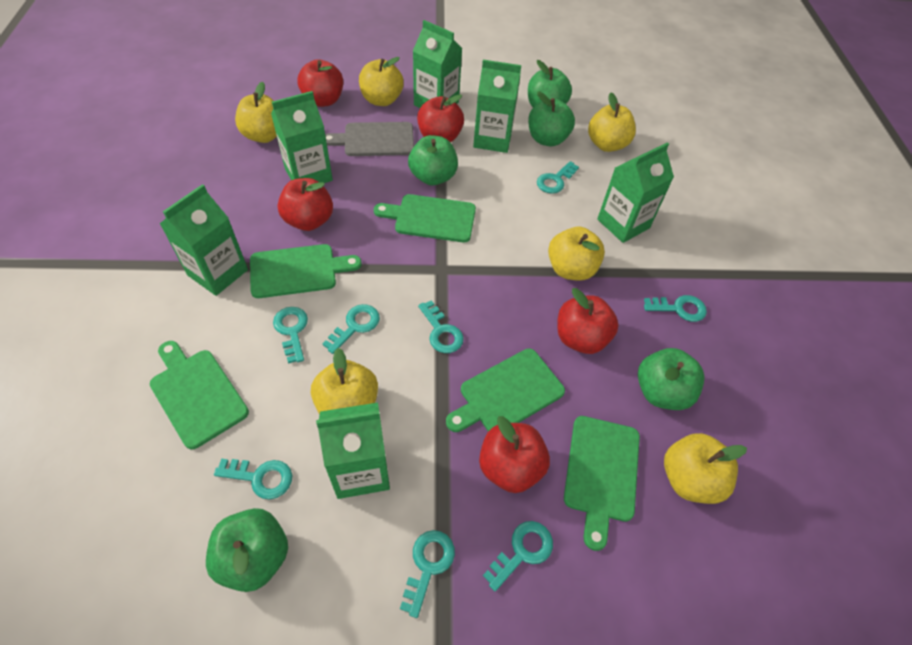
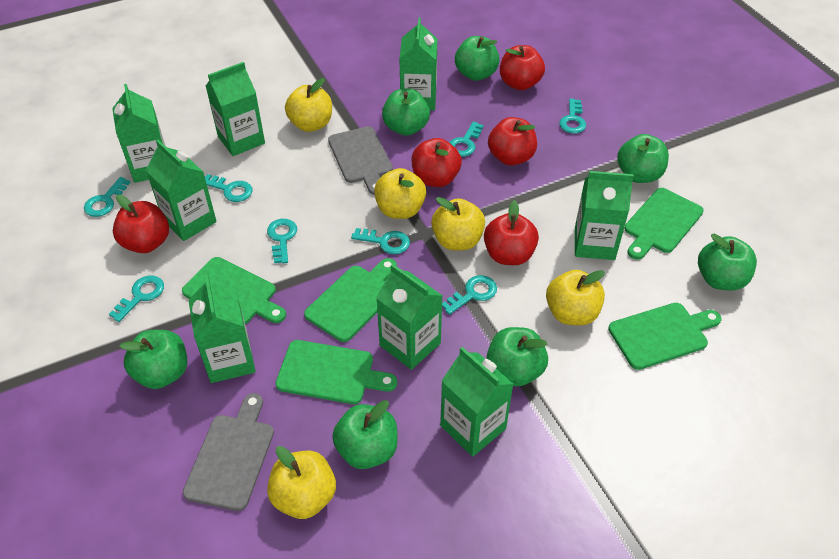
green apple: [206,508,288,592] [408,135,458,185] [528,60,572,107] [528,91,575,146] [638,348,704,410] = 5 -> [119,330,187,389] [332,400,398,469] [382,89,430,136] [455,36,499,81] [486,327,548,386] [617,134,669,183] [698,234,757,290] = 7
green carton: [160,184,248,296] [271,91,333,183] [316,403,390,499] [413,20,462,108] [473,60,521,153] [597,142,674,243] = 6 -> [112,84,165,183] [146,140,217,241] [188,275,256,383] [206,62,265,156] [376,264,443,370] [399,18,437,110] [440,347,514,457] [575,171,634,260] = 8
grey cutting board: [325,122,414,156] = 1 -> [183,393,274,511] [328,126,393,195] = 2
yellow apple: [235,82,277,143] [311,348,378,414] [359,57,404,106] [548,227,605,281] [588,93,636,152] [664,433,747,504] = 6 -> [267,446,336,519] [285,78,332,132] [374,168,426,219] [431,197,485,251] [546,270,605,325] = 5

